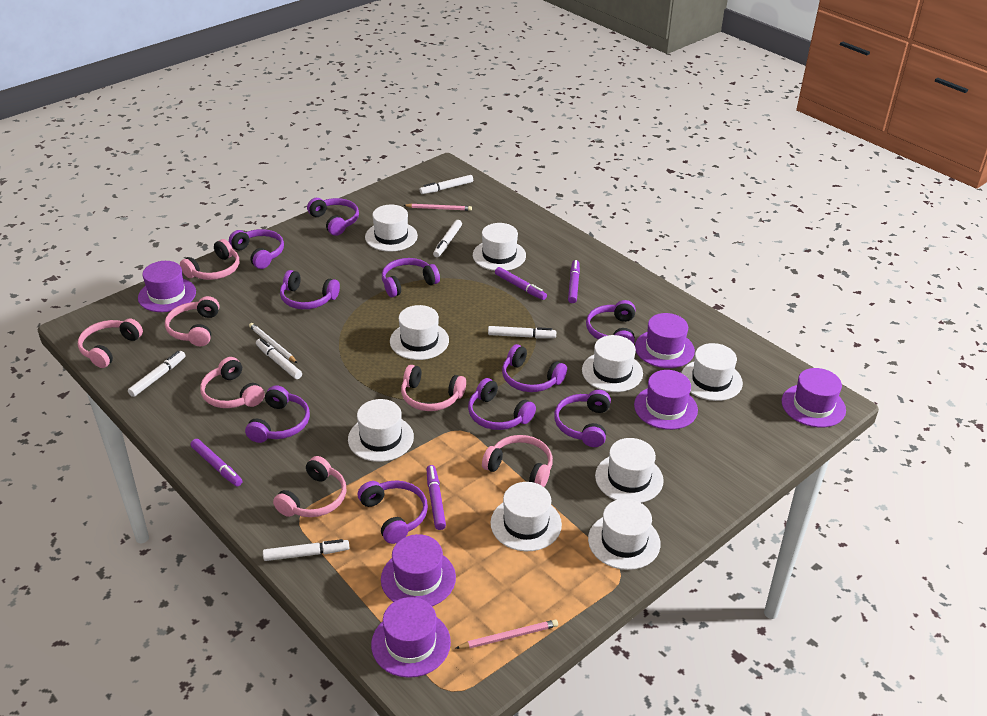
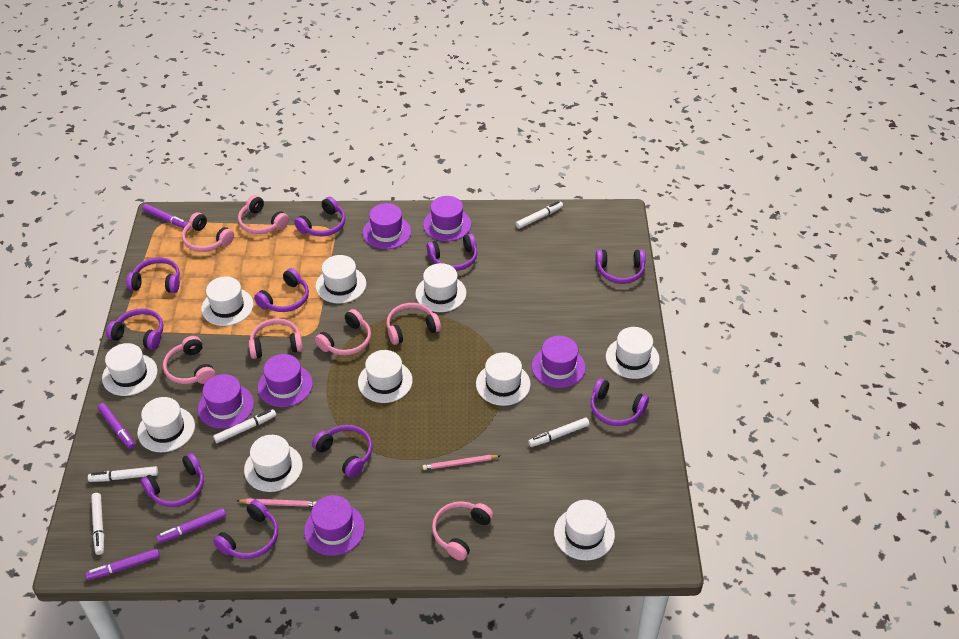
white hat: [348,399,414,462] [365,205,418,252] [390,305,449,360] [473,223,526,271] [491,482,562,551] [582,335,643,392] [588,499,661,570] [595,438,664,503] [681,343,743,401] = 9 -> [102,343,158,396] [137,397,195,452] [201,276,254,326] [244,435,303,492] [316,255,366,303] [358,350,413,403] [415,263,467,312] [476,352,531,406] [554,500,615,560] [606,327,660,379] = 10
white marker: [128,351,186,397] [256,338,302,379] [263,539,349,561] [420,175,473,194] [433,220,462,257] [488,326,556,338] = 6 -> [88,466,158,482] [91,493,104,555] [213,409,276,443] [515,201,563,229] [528,417,589,447] = 5
white pencil: [249,323,297,363] = 1 -> none = 0

